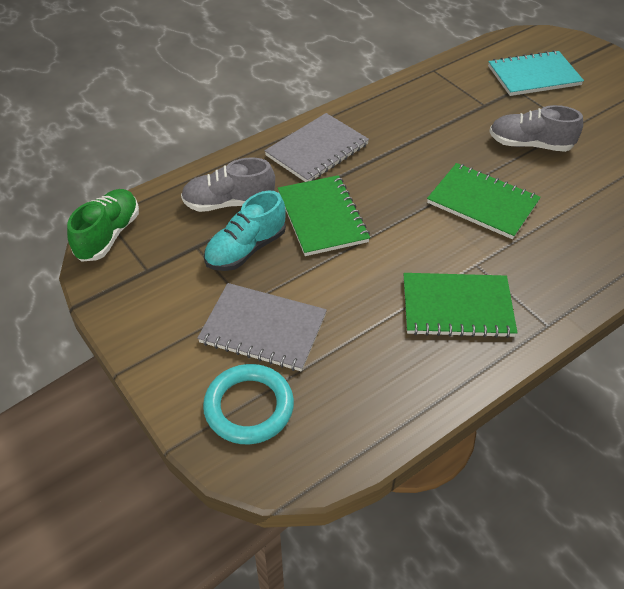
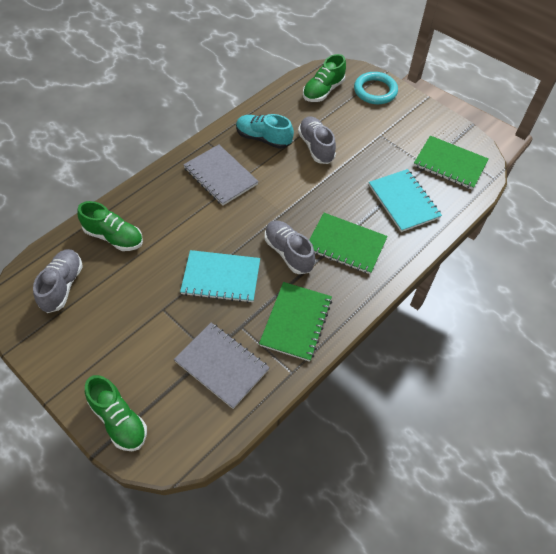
green shoe: [67,189,139,262] = 1 -> [77,201,143,251] [85,375,147,451] [303,54,346,102] = 3
grey shoe: [181,158,275,212] [489,105,583,152] = 2 -> [33,249,83,313] [265,220,315,274] [298,116,336,164] = 3
turquoise notebook: [488,50,584,96] = 1 -> [180,250,260,303] [369,169,442,232] = 2

